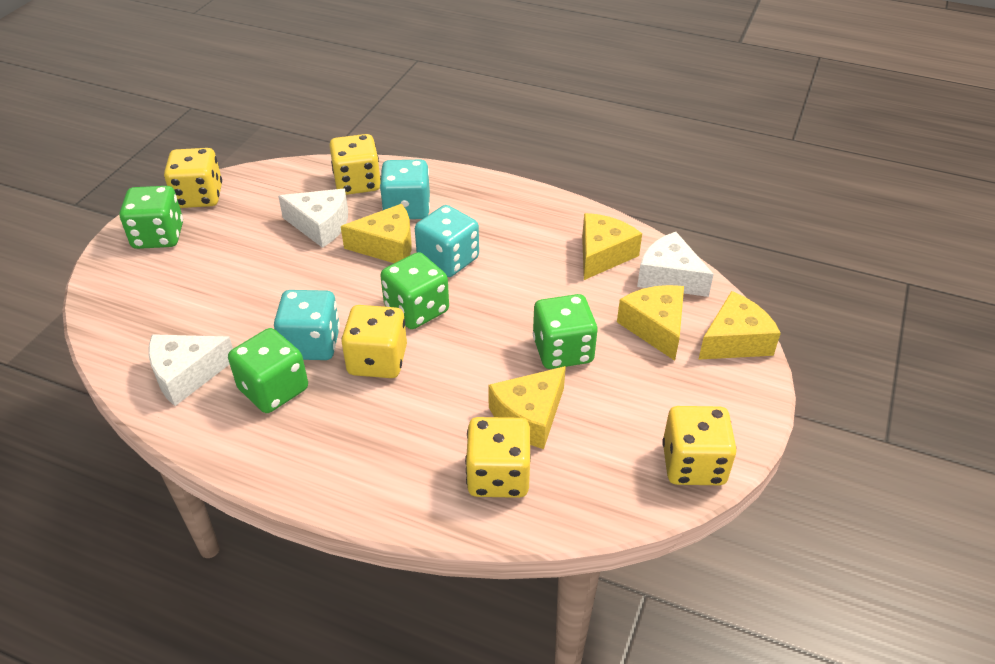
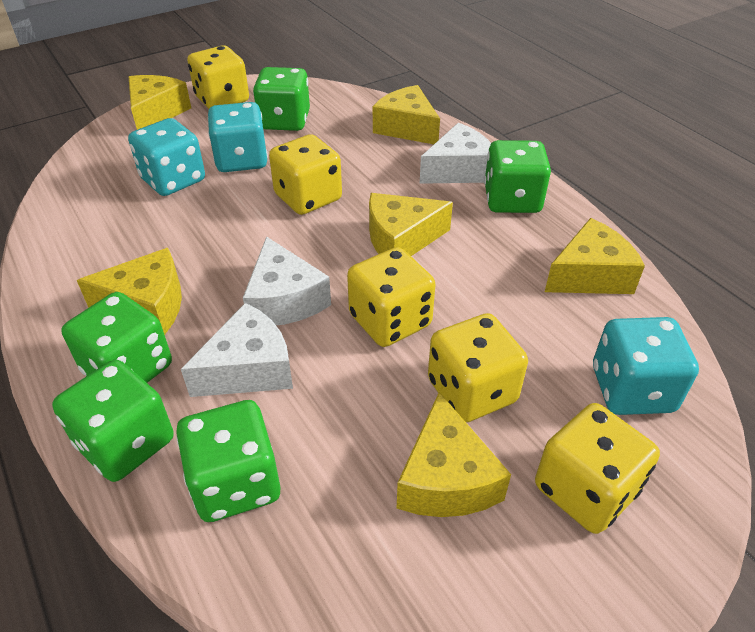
green dice: [120,186,183,249] [228,328,308,413] [380,252,449,329] [533,294,597,369] = 4 -> [52,360,173,482] [61,292,172,383] [176,400,280,522] [253,67,310,131] [484,140,551,213] = 5
yellow cheese: [341,204,412,263] [488,366,566,449] [582,213,642,280] [617,285,684,361] [698,291,781,360] = 5 -> [77,248,182,335] [129,75,191,130] [369,193,453,256] [373,85,440,144] [397,392,511,517] [545,218,645,294] = 6

